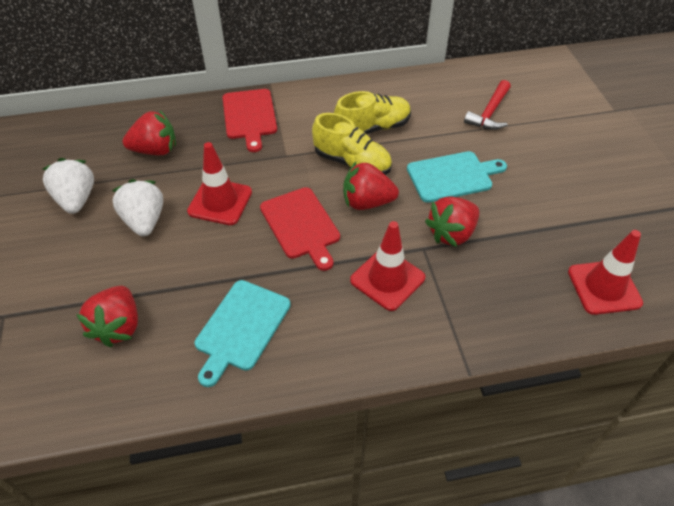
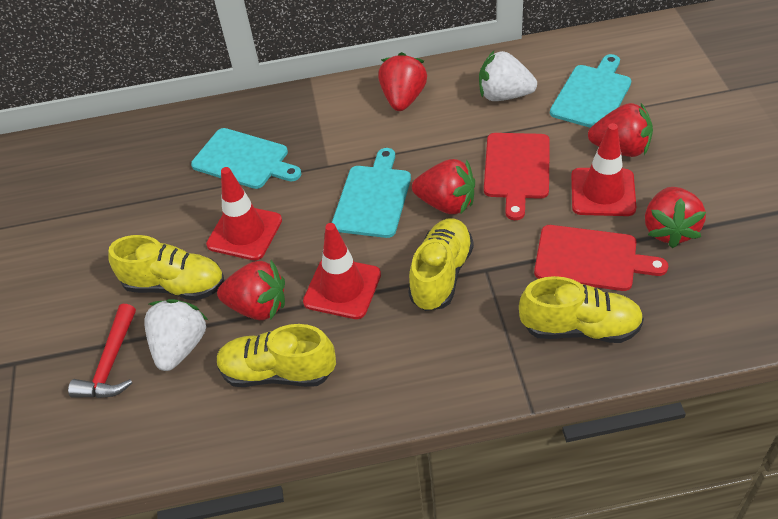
red strawberry: [76,286,138,347] [123,111,176,155] [343,162,399,210] [425,196,479,247] = 4 -> [217,260,285,320] [378,52,427,111] [412,159,475,215] [588,103,653,157] [645,187,706,248] = 5
turquoise cutting board: [195,280,291,387] [407,151,507,203] = 2 -> [191,128,301,189] [332,148,411,238] [550,54,631,128] = 3
yellow shoe: [312,113,392,175] [334,91,411,134] = 2 -> [108,235,224,300] [216,324,336,387] [408,218,474,311] [519,276,644,343] = 4

